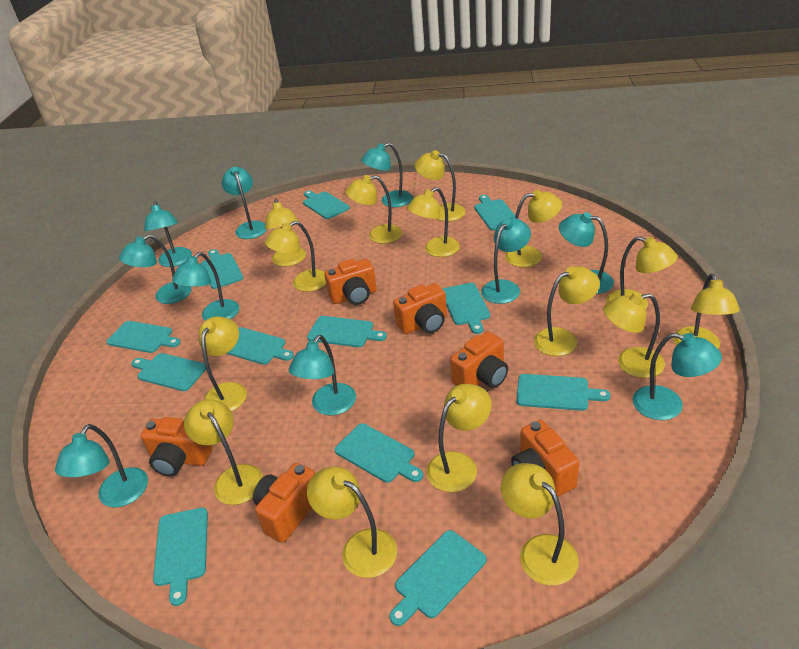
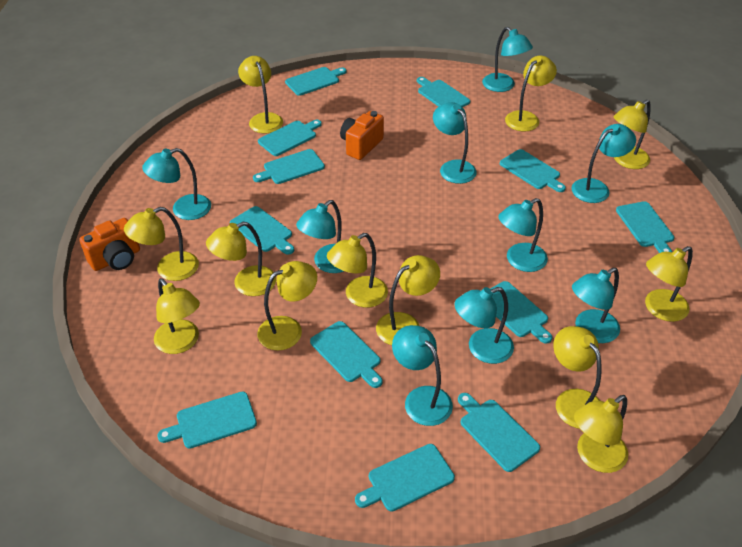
orange camera: [141,417,212,476] [253,463,315,543] [324,259,377,305] [393,283,447,334] [450,332,508,388] [511,420,579,496] = 6 -> [79,218,140,271] [340,111,384,160] = 2
turquoise lamp: [55,424,148,507] [119,234,191,304] [144,201,192,267] [172,252,239,321] [222,167,267,239] [289,335,356,416] [361,143,413,207] [481,218,531,304] [559,212,614,294] [632,333,722,420] = 10 -> [142,148,211,220] [296,200,344,273] [392,325,453,426] [433,102,477,184] [455,287,514,364] [482,27,533,92] [498,198,548,272] [571,124,636,203] [572,268,620,343] = 9
yellow lamp: [184,399,263,505] [198,316,247,412] [265,199,306,266] [265,221,326,292] [307,466,397,578] [345,175,402,244] [407,187,460,257] [414,150,465,221] [426,384,492,492] [501,463,579,586] [505,190,562,267] [534,266,600,356] [603,292,665,378] [606,236,677,309] [673,274,740,349] = 15 -> [124,207,199,281] [154,278,200,354] [206,222,276,296] [238,56,283,134] [257,261,317,351] [327,233,388,308] [376,255,440,345] [505,56,557,132] [553,326,602,429] [574,395,628,473] [614,100,651,169] [645,246,693,322] = 12

